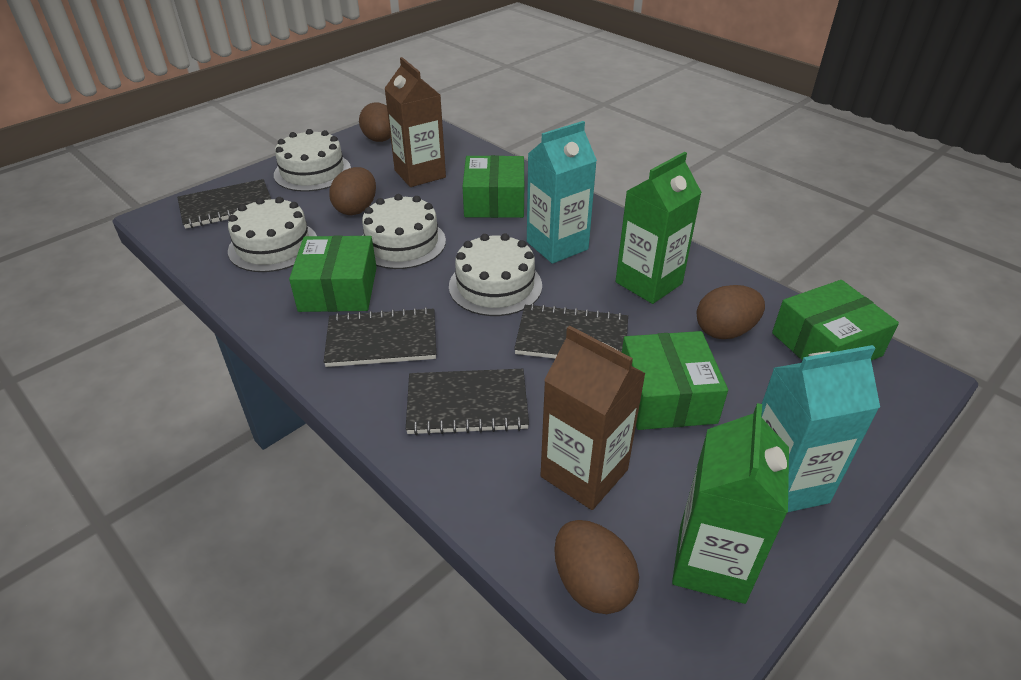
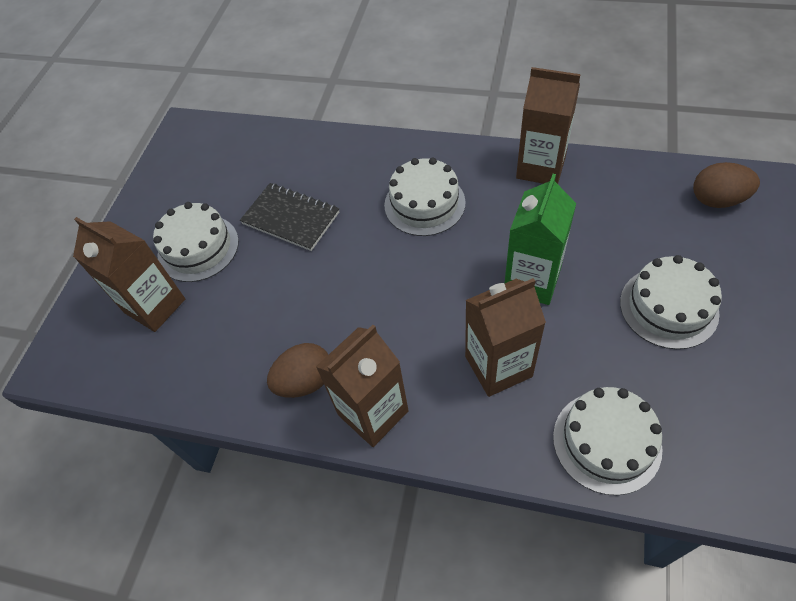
black notebook: [177,179,271,229] [324,307,436,367] [406,369,529,435] [514,304,628,358] = 4 -> [240,183,339,251] = 1
brown carton: [384,57,446,187] [541,325,646,510] = 2 -> [73,217,185,332] [316,325,409,447] [465,278,546,397] [516,67,581,184] = 4
brown egg: [329,167,376,215] [359,102,391,142] [554,520,639,614] [697,285,765,339] = 4 -> [267,343,328,398] [693,162,760,208] = 2
green box: [289,235,377,312] [462,155,524,218] [622,331,728,430] [772,280,899,361] = 4 -> none = 0
green carton: [616,152,702,304] [672,403,789,604] = 2 -> [504,174,576,305] = 1
turquoise carton: [527,121,597,264] [762,345,880,512] = 2 -> none = 0

